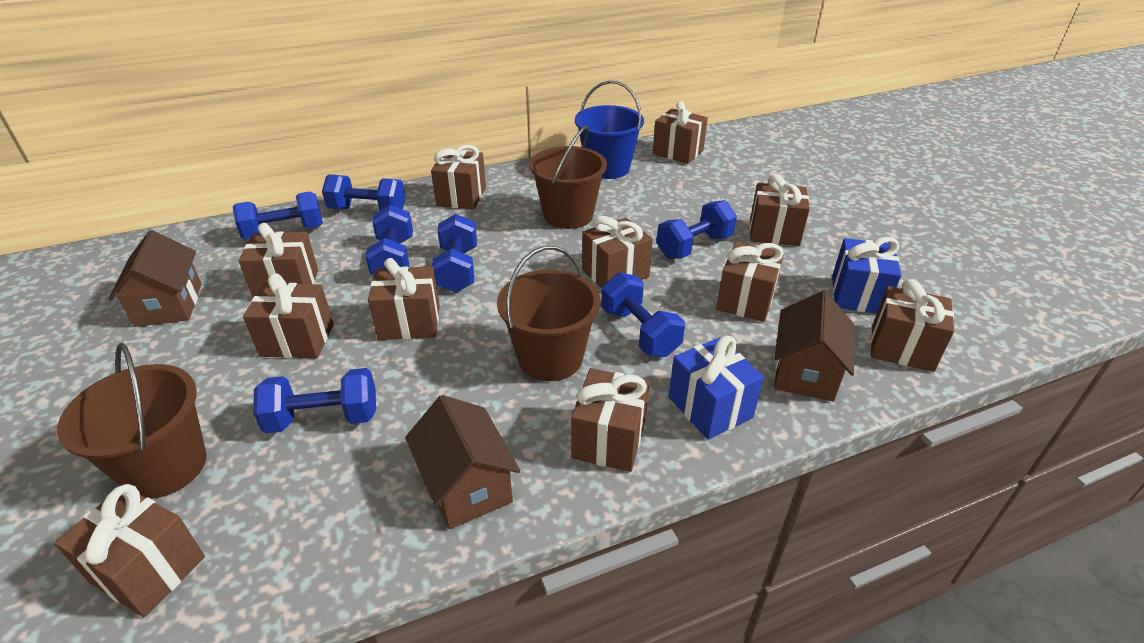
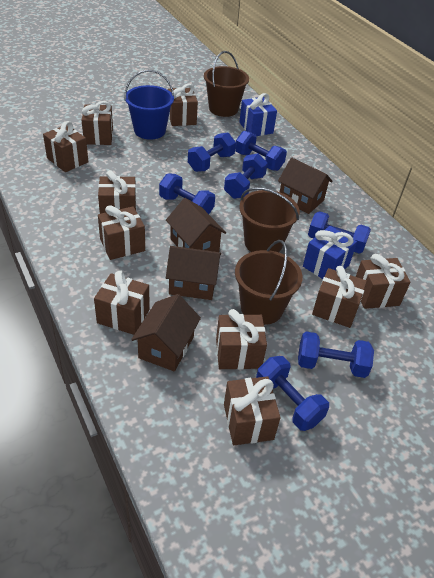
brown gift: [54,484,205,617] [239,223,318,297] [243,273,334,358] [368,258,440,340] [431,145,486,210] [571,368,649,472] [582,216,653,289] [653,101,708,164] [716,241,784,322] [750,174,810,246] [871,279,954,372] = 11 -> [43,121,89,172] [82,101,113,145] [94,270,150,335] [98,170,136,214] [98,205,145,260] [168,84,198,126] [216,309,267,370] [224,376,281,445] [312,266,367,328] [356,254,411,309] = 10
brown house: [108,230,202,327] [405,395,520,529] [774,291,854,402] = 3 -> [131,294,201,371] [166,198,226,252] [166,246,221,300] [278,158,333,214] = 4

